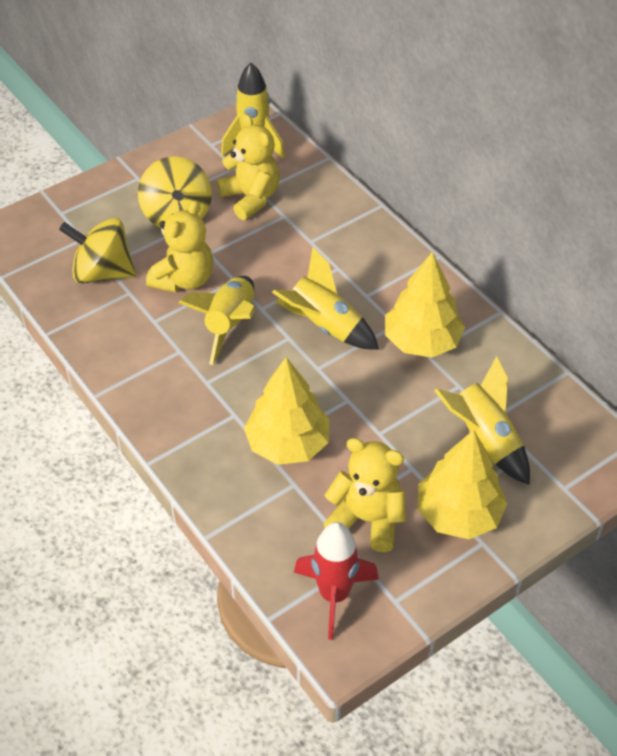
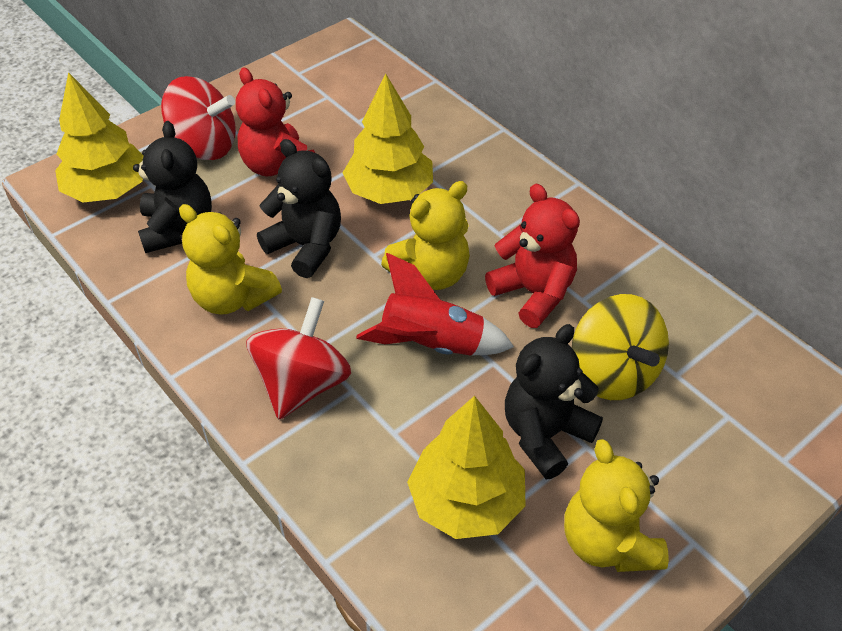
black teddy bear: none = 0 -> [133,121,212,253] [257,139,341,278] [505,324,603,479] = 3
red spinning top: none = 0 -> [161,76,236,160] [246,297,351,419] = 2
red teddy bear: none = 0 -> [236,67,315,176] [485,184,580,328] = 2
yellow rocket: [178,276,255,365] [221,62,285,158] [272,247,379,349] [434,356,530,485] = 4 -> none = 0
yellow spinning top: [59,218,136,284] [138,156,212,228] = 2 -> [572,294,669,400] = 1

